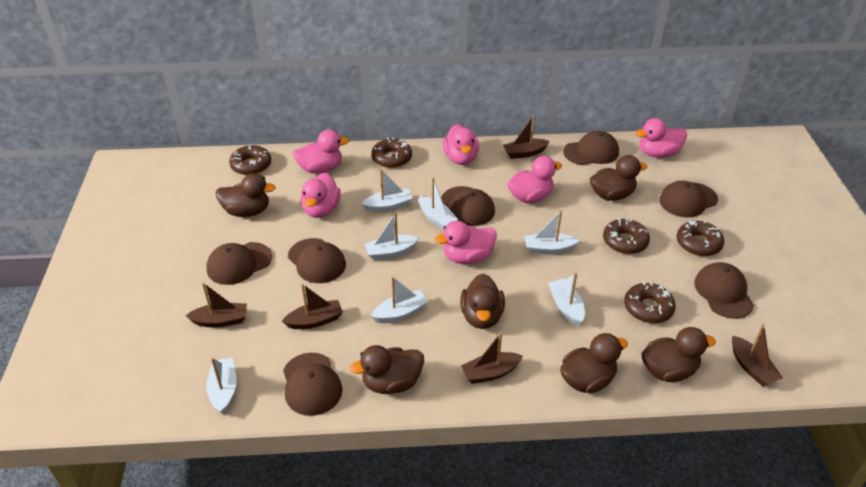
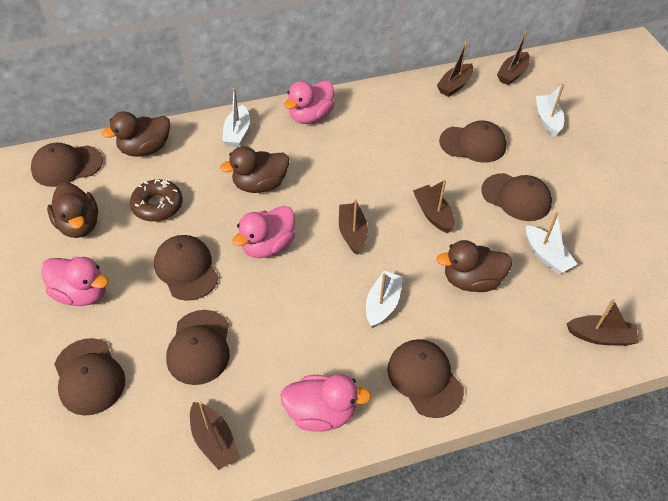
brown boat: [186,282,247,328] [282,284,343,329] [461,332,523,384] [503,115,550,159] [732,324,783,387] = 5 -> [190,402,240,470] [339,199,368,255] [413,179,455,233] [437,42,473,97] [497,31,530,85] [567,299,639,346] = 6
brown donut: [229,144,271,175] [371,138,412,168] [603,218,650,254] [624,282,676,323] [676,221,724,256] = 5 -> [130,179,183,222] = 1
brown duck: [216,173,276,217] [350,345,424,394] [460,274,505,329] [560,333,628,393] [590,155,647,201] [641,327,716,382] = 6 -> [47,182,98,238] [102,111,170,157] [220,146,289,193] [436,240,512,292] = 4
pink duck: [293,130,349,174] [300,173,341,218] [435,220,497,264] [442,124,479,165] [507,156,562,203] [635,118,687,158] = 6 -> [41,257,109,306] [232,206,295,258] [280,374,371,432] [284,80,335,124] = 4
white boat: [206,357,237,414] [361,169,413,212] [364,212,419,260] [371,276,428,323] [419,177,458,230] [525,210,580,254] [548,273,585,325] = 7 -> [223,88,250,147] [366,271,403,328] [526,212,577,274] [536,84,564,137] = 4

